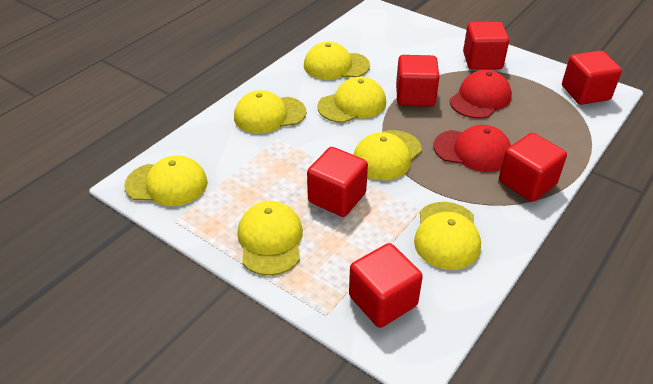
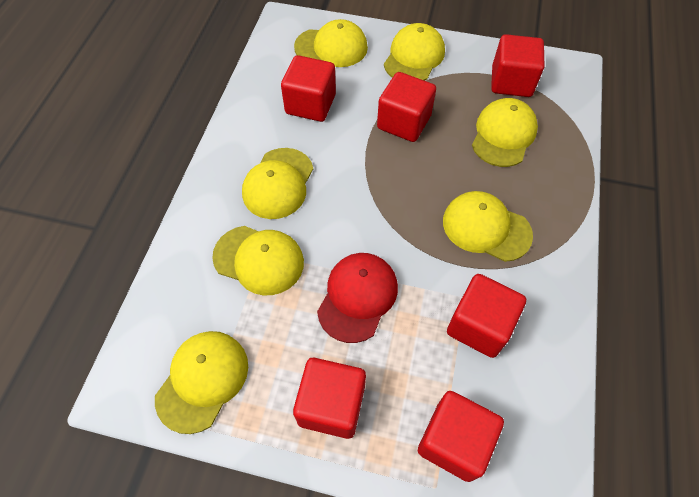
red cap: [433,125,511,172] [450,70,512,119] = 2 -> [317,253,398,343] = 1

